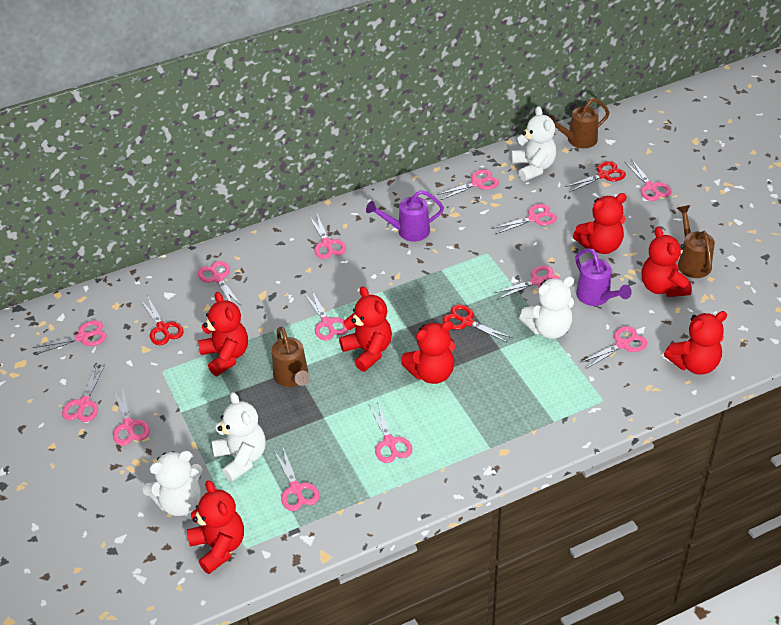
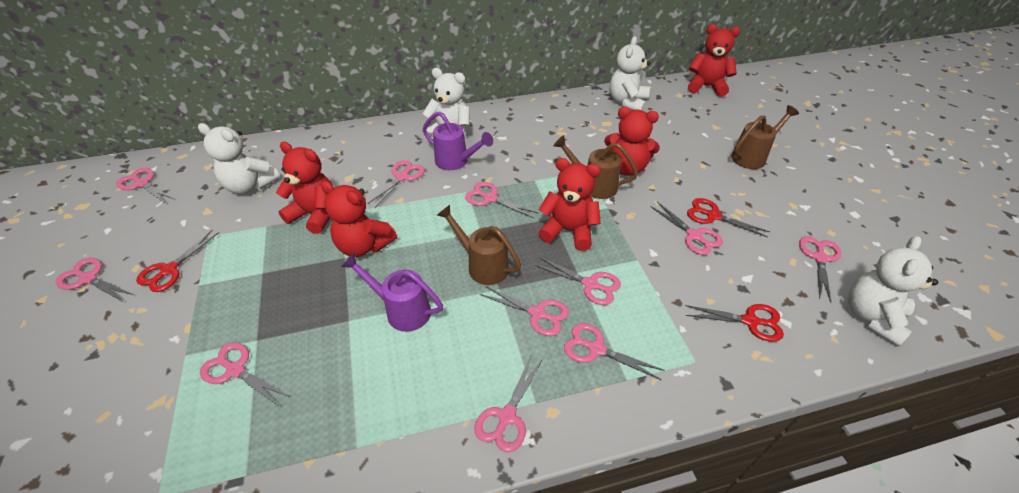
pink scissors: [33,320,107,355] [62,364,105,422] [113,386,150,446] [198,261,241,305] [273,448,319,511] [304,289,348,341] [309,214,346,259] [369,403,412,463] [437,169,499,200] [491,204,557,234] [494,266,561,300] [580,326,648,369] [624,159,672,201] = 13 -> [55,258,133,302] [116,168,174,204] [200,342,290,406] [368,160,425,208] [465,182,538,218] [474,357,543,453] [479,286,569,336] [535,257,621,305] [564,323,664,380] [650,202,723,255] [799,236,841,302] = 11
red teddy bear: [187,480,244,574] [198,292,248,376] [339,286,392,371] [401,321,455,384] [573,193,627,254] [642,227,692,297] [664,311,727,375] = 7 -> [276,142,332,234] [320,181,397,257] [538,158,601,251] [604,107,660,176] [688,24,741,97] = 5

